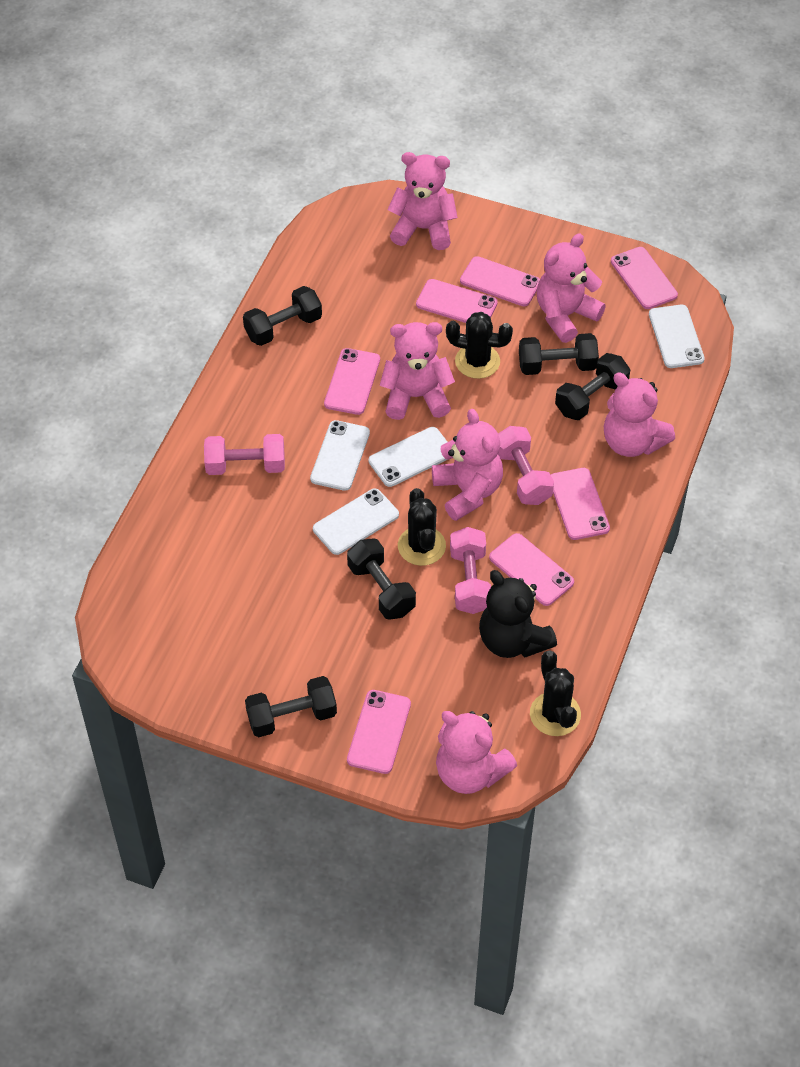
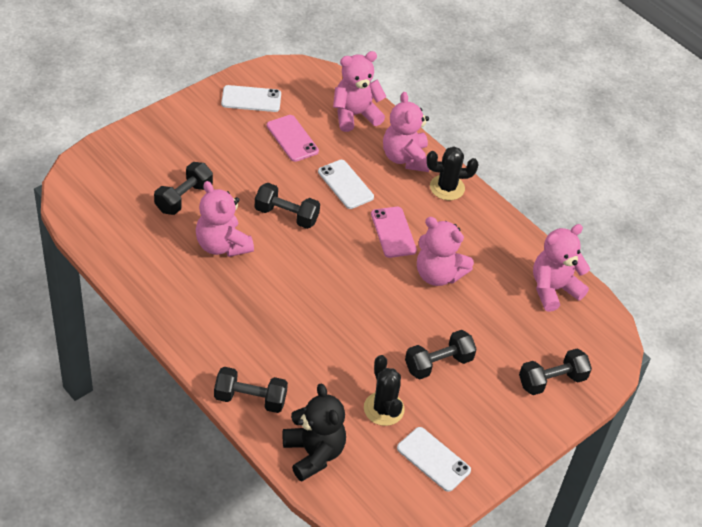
black cactus: [398,488,446,566] [446,312,513,379] [530,650,581,736] = 3 -> [364,355,405,426] [426,147,478,200] = 2
pink dumbbell: [204,434,285,475] [450,527,491,614] [498,426,554,505] = 3 -> none = 0
pink phone: [324,348,380,415] [347,690,411,774] [416,279,498,323] [460,256,540,306] [489,533,574,606] [551,468,610,540] [611,247,678,309] = 7 -> [267,115,319,162] [371,207,417,258] = 2
pink teddy bear: [380,322,455,420] [387,152,458,250] [432,409,503,521] [436,711,517,794] [537,233,606,343] [604,373,675,457] = 6 -> [196,181,254,257] [333,51,387,132] [383,92,429,172] [417,217,474,286] [533,224,590,312] = 5
white phone: [310,420,370,491] [313,488,399,555] [369,427,447,487] [649,305,705,368] = 4 -> [221,85,281,112] [318,160,374,209] [397,427,471,492] = 3

